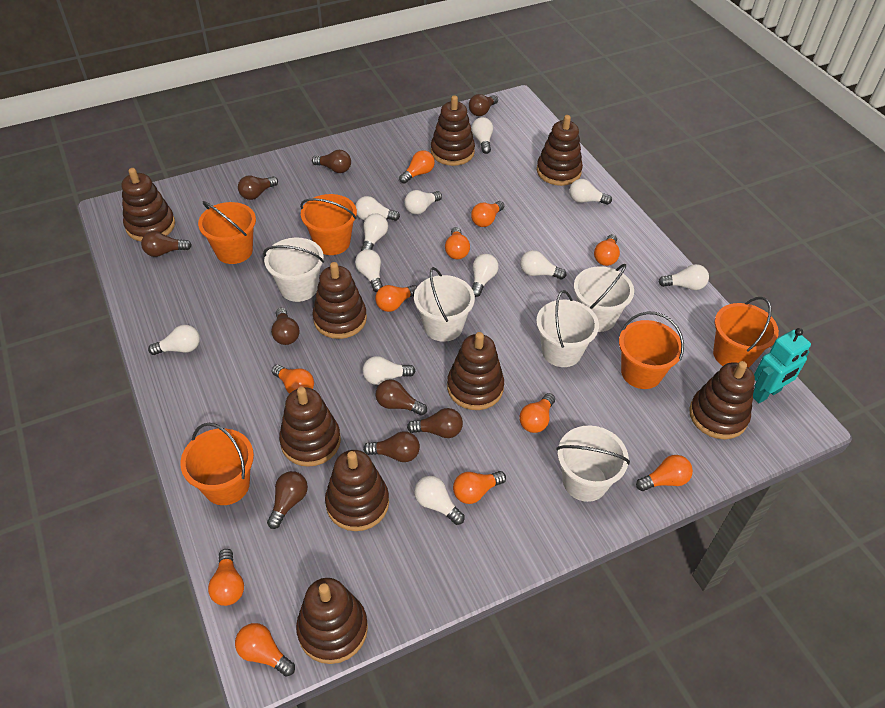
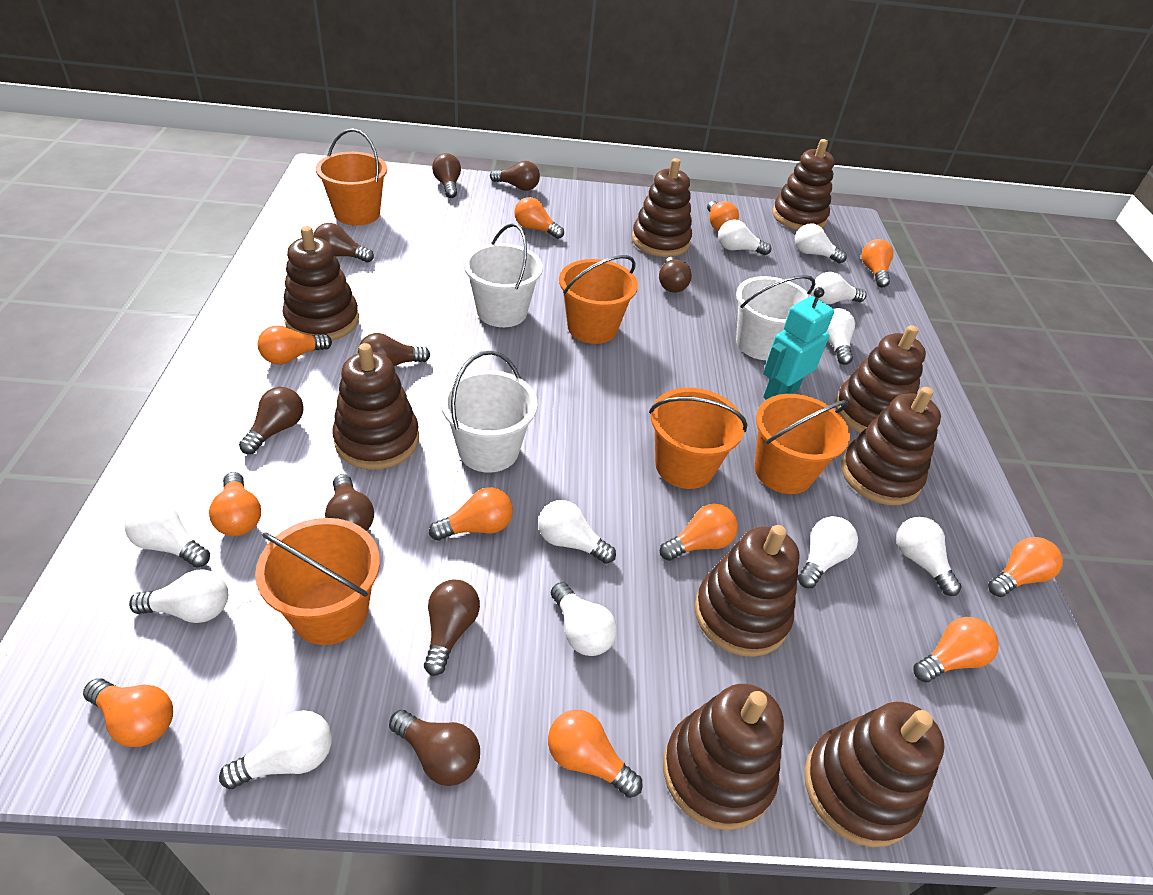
white bucket: [263,238,324,302] [414,267,475,342] [536,290,599,367] [556,426,630,502] [574,264,634,332] = 5 -> [441,351,537,473] [464,223,543,327] [736,275,816,360] = 3
white light bulb: [148,325,200,355] [355,196,400,221] [355,249,383,292] [361,214,388,251] [363,356,415,385] [404,190,442,214] [414,476,465,525] [471,117,493,154] [472,254,499,297] [520,250,566,279] [569,179,612,205] [659,264,709,290] = 12 -> [125,500,210,568] [129,569,228,623] [219,710,332,789] [538,500,616,564] [551,582,617,656] [718,219,771,255] [795,223,847,264] [798,516,858,588] [812,272,866,304] [826,308,855,365] [896,517,961,596] = 11

